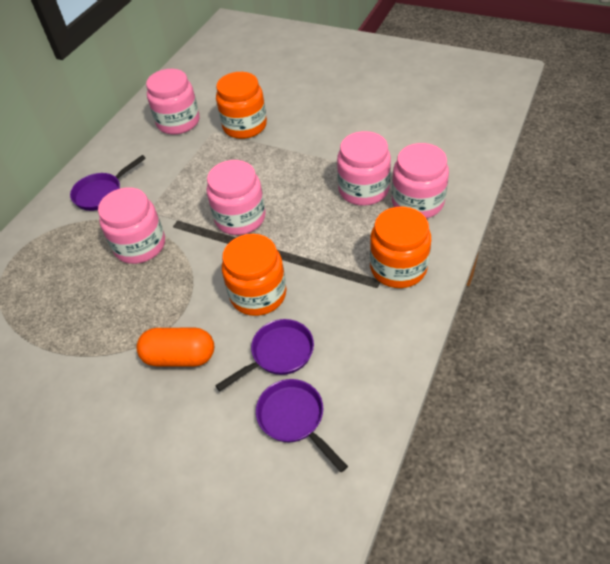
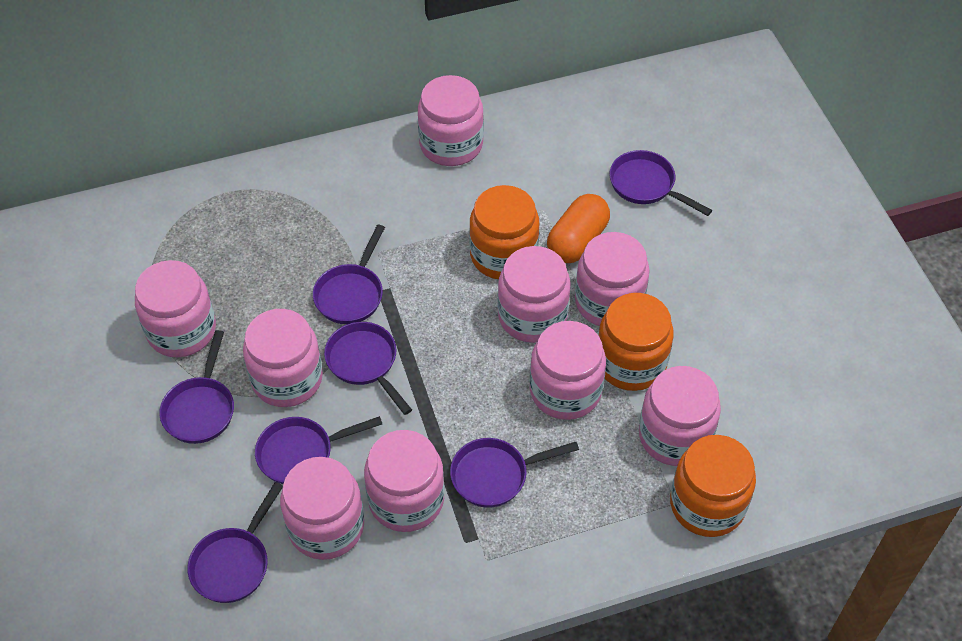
pink jar: [98,187,165,264] [146,69,199,135] [207,160,266,235] [337,131,391,206] [392,143,449,218] = 5 -> [135,260,216,357] [243,309,323,407] [280,457,364,560] [364,430,445,532] [418,75,484,166] [497,246,571,343] [530,321,606,420] [575,232,650,326] [639,366,721,466] = 9
purple pan: [70,155,146,211] [215,319,314,391] [256,379,348,472] = 3 -> [159,330,234,444] [187,482,283,603] [255,416,382,484] [313,225,385,324] [324,322,412,415] [450,438,579,508] [609,150,712,216] = 7

